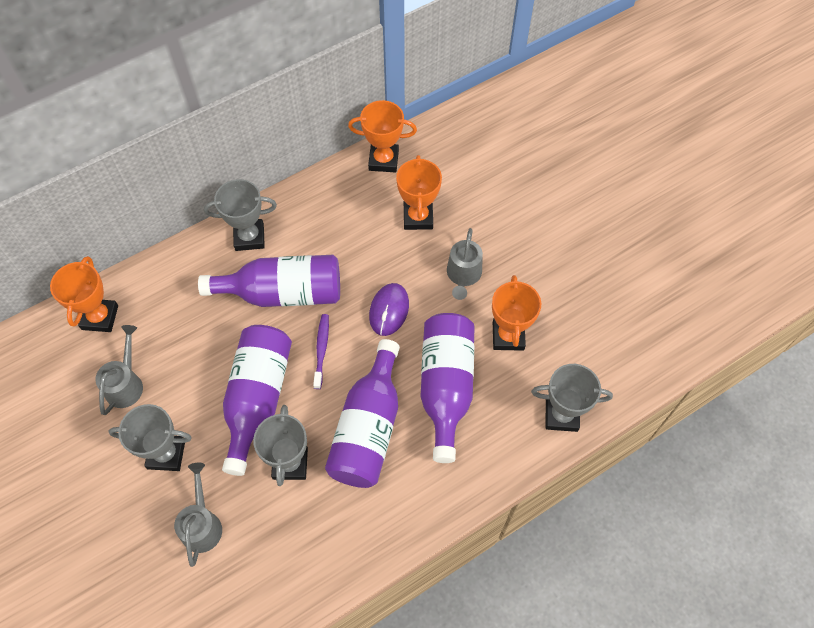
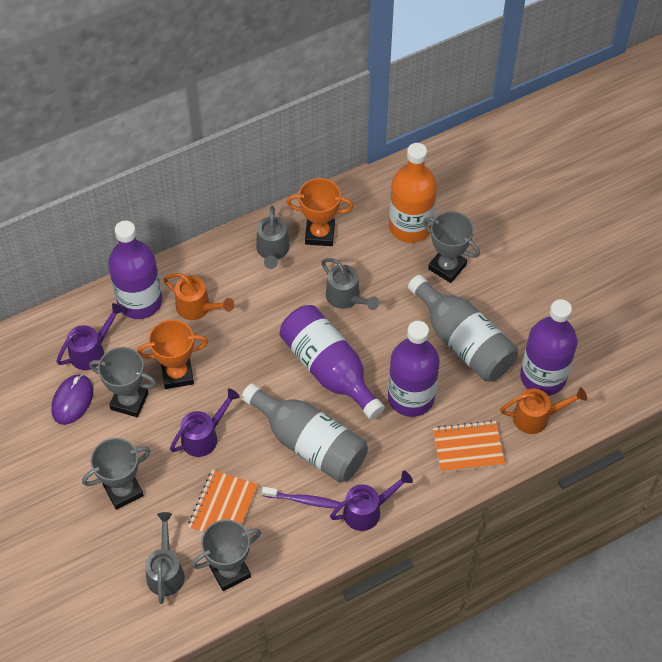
grey bottle: none = 0 -> [241,383,368,482] [408,275,518,382] = 2
orange bottle: none = 0 -> [389,143,437,243] = 1
orange notebook: none = 0 -> [188,470,258,533] [433,420,505,473] = 2
orange trophy: [50,256,118,332] [348,100,417,173] [396,155,442,230] [492,275,541,351] = 4 -> [137,320,208,389] [286,178,353,246] = 2
orange watering can: none = 0 -> [163,273,234,320] [500,387,587,434] = 2
purple watering can: none = 0 -> [56,303,124,370] [170,389,240,457] [330,471,413,531] = 3

